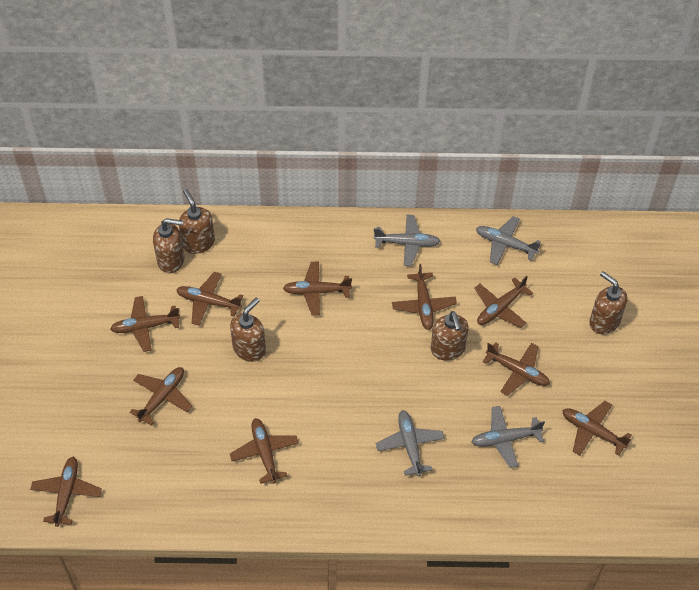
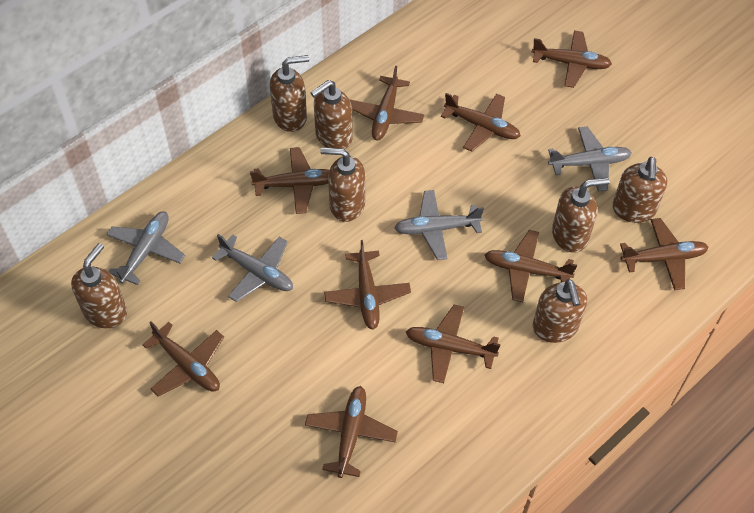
brown soap dispenser: [153,218,184,273] [179,189,215,254] [230,298,266,362] [431,311,469,361] [589,271,628,334] = 5 -> [71,243,127,328] [270,55,309,132] [310,80,353,149] [320,147,365,222] [533,279,587,343] [552,178,610,253] [612,157,667,223] = 7

